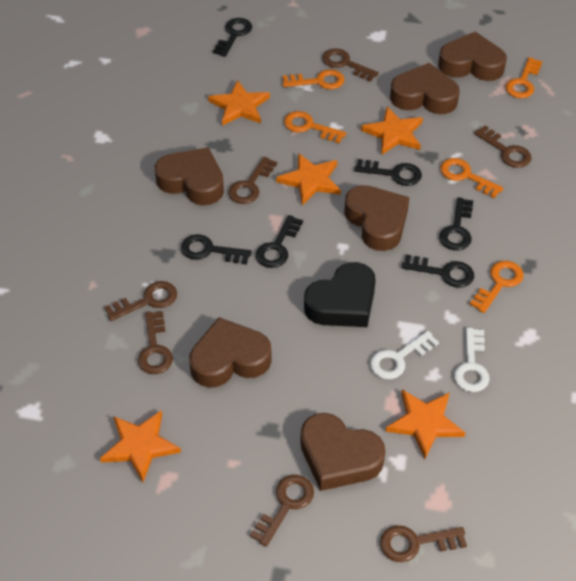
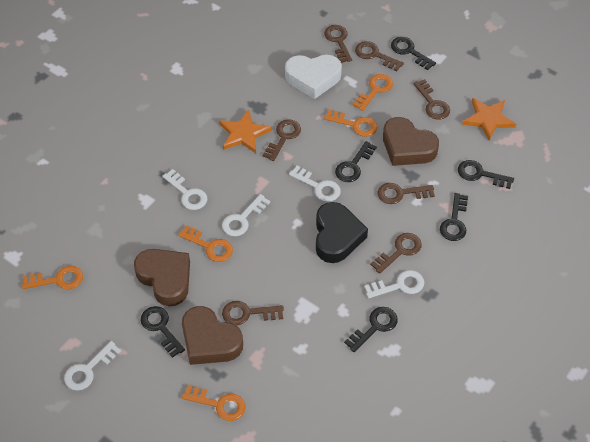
brown heart: [155,147,224,205] [189,317,272,388] [300,413,385,491] [344,185,410,251] [390,63,460,114] [438,31,507,81] = 6 -> [134,249,190,306] [182,306,243,365] [383,117,439,166] = 3
orange star: [100,410,181,482] [208,80,270,126] [276,153,341,205] [361,107,423,155] [385,390,465,459] = 5 -> [219,109,272,153] [462,98,516,141] = 2
white heart: none = 0 -> [285,55,342,99] = 1
white key: [370,331,439,379] [454,328,490,392] = 2 -> [64,341,121,391] [162,169,207,210] [222,194,270,236] [289,166,341,202] [364,270,424,298] = 5

